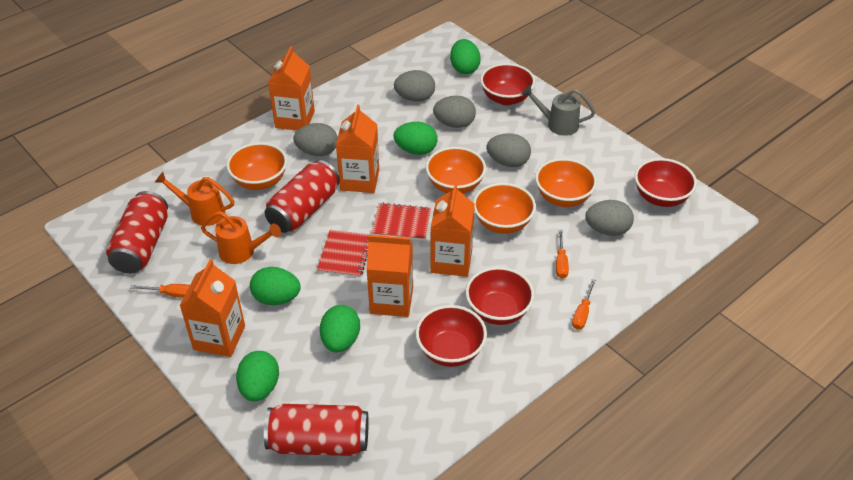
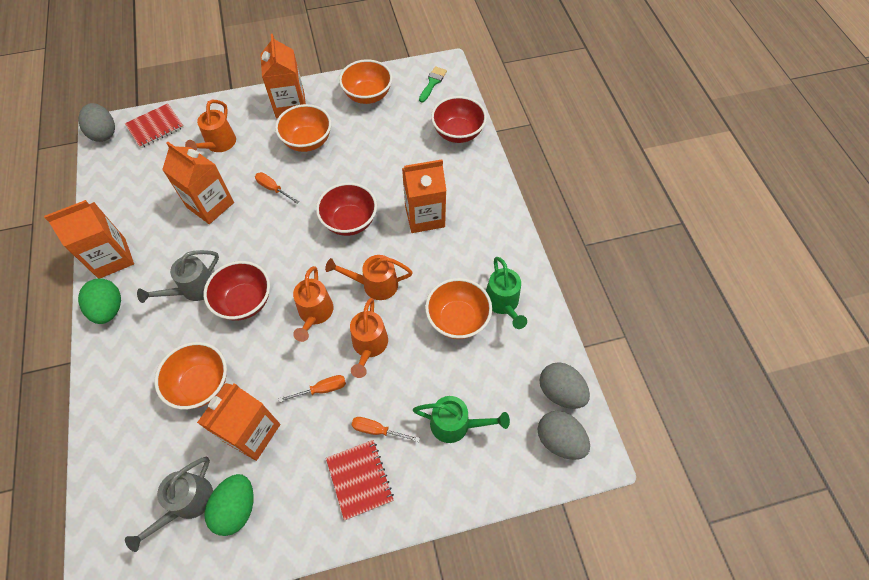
green brush: none = 0 -> [419,66,447,102] = 1
green egg: [236,351,279,402] [250,267,301,305] [320,305,360,352] [394,122,437,155] [450,39,481,74] = 5 -> [78,278,121,324] [204,474,254,536] = 2
green watering can: none = 0 -> [413,396,510,443] [486,257,527,329] = 2
grey egg: [293,123,338,156] [394,70,435,102] [433,96,476,128] [487,133,531,167] [585,200,634,236] = 5 -> [78,103,115,142] [537,411,590,460] [540,362,590,409] = 3
grey watering can: [522,85,595,136] = 1 -> [125,457,213,552] [137,250,219,303] = 2
orange watering can: [155,172,234,226] [201,211,281,264] = 2 -> [185,100,236,152] [293,266,333,342] [325,255,413,300] [350,298,388,378] = 4
red bowl: [415,305,487,367] [466,267,535,325] [480,63,535,105] [635,158,697,207] = 4 -> [204,261,270,321] [316,183,377,236] [431,96,487,143] = 3
red can: [106,191,168,274] [264,160,340,233] [264,404,369,456] = 3 -> none = 0

